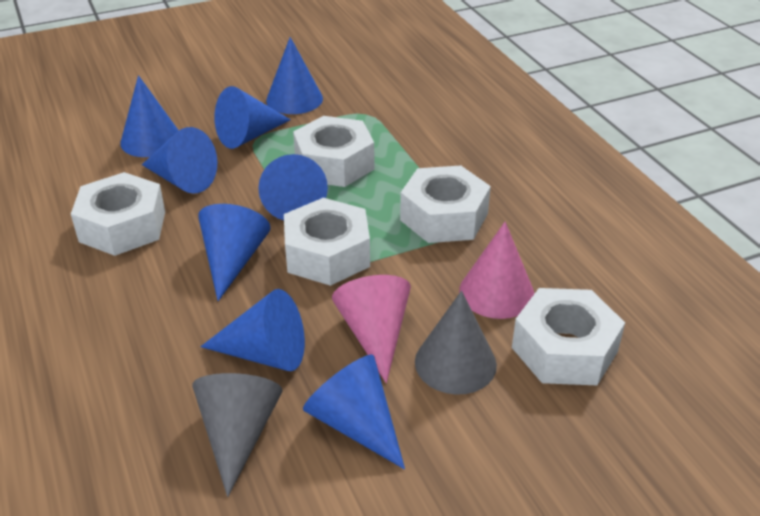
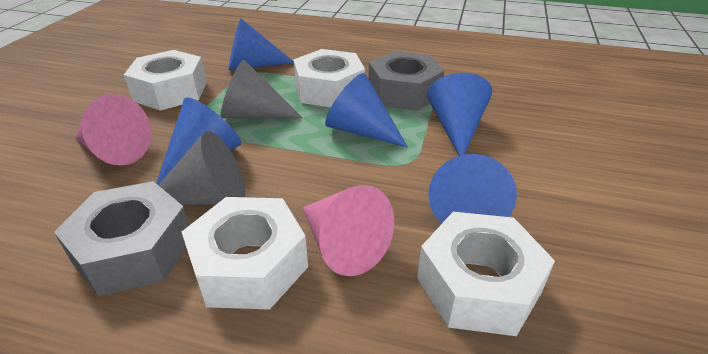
blue cone: [120,75,179,157] [142,127,217,194] [198,204,271,301] [200,289,305,371] [214,86,291,149] [258,154,328,220] [266,37,323,114] [303,355,405,469] = 8 -> [156,97,241,185] [228,18,294,70] [325,73,408,148] [427,73,492,156] [428,154,517,224] = 5
grey nut: none = 0 -> [54,181,189,296] [369,51,444,111] = 2
white nut: [71,172,165,256] [284,198,370,286] [293,116,374,187] [400,165,491,243] [512,288,625,386] = 5 -> [124,50,207,111] [182,197,308,310] [294,49,365,107] [417,212,555,336] = 4

